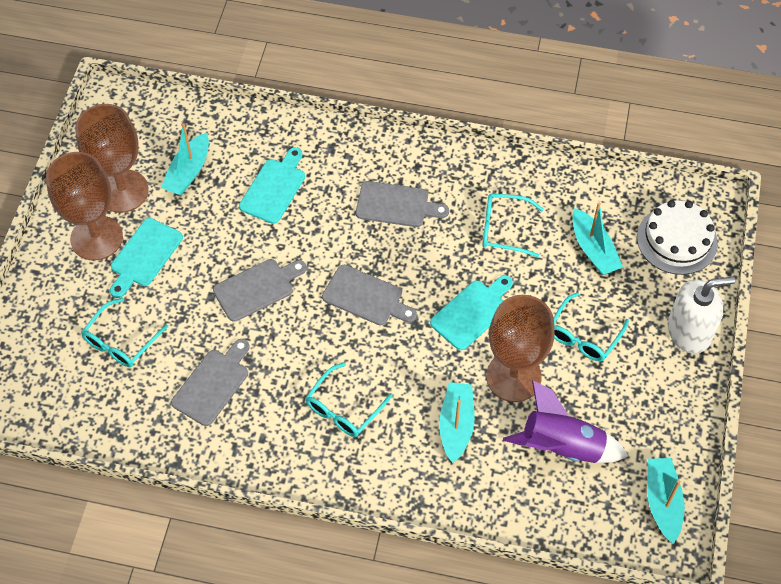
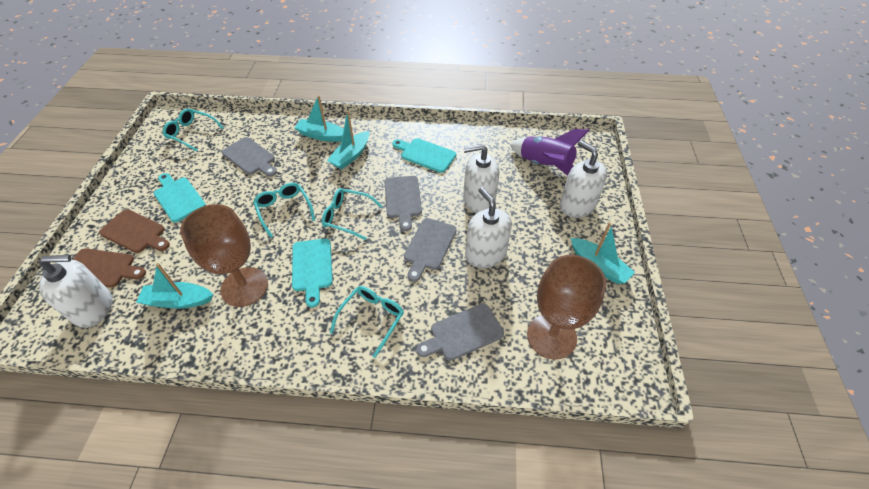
brown cutting board: none = 0 -> [73,248,146,288] [99,209,170,253] = 2
brown goblet: [46,152,123,261] [75,104,149,213] [486,295,554,402] = 3 -> [180,204,268,307] [527,255,606,360] = 2
white cake: [637,200,718,275] = 1 -> none = 0
white soap dispenser: [668,277,735,354] = 1 -> [39,255,112,328] [463,144,500,213] [465,187,512,268] [560,140,607,218] = 4

